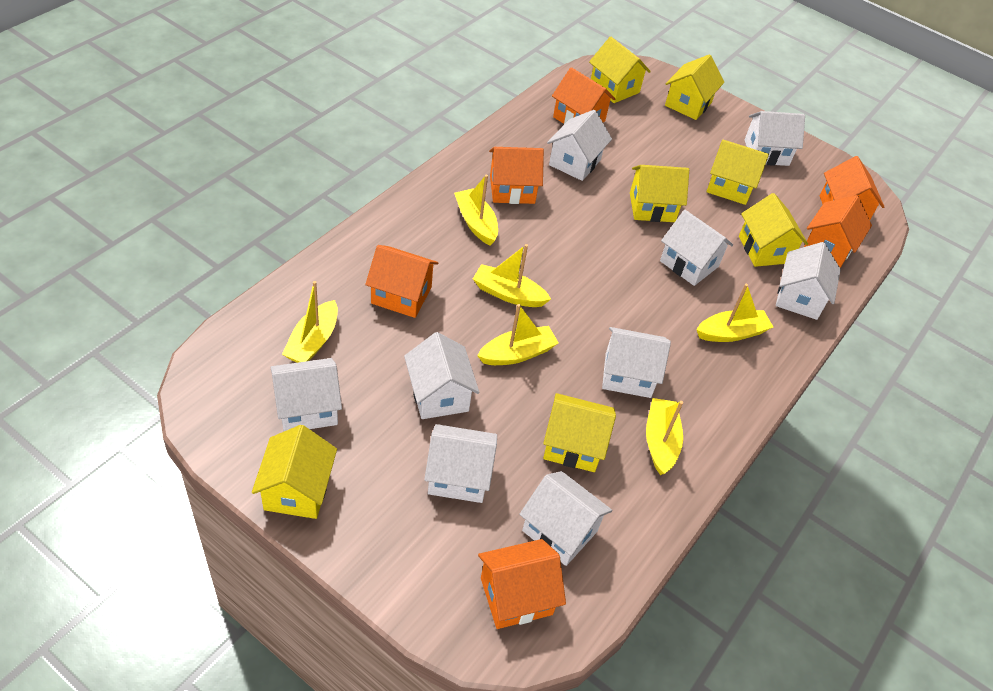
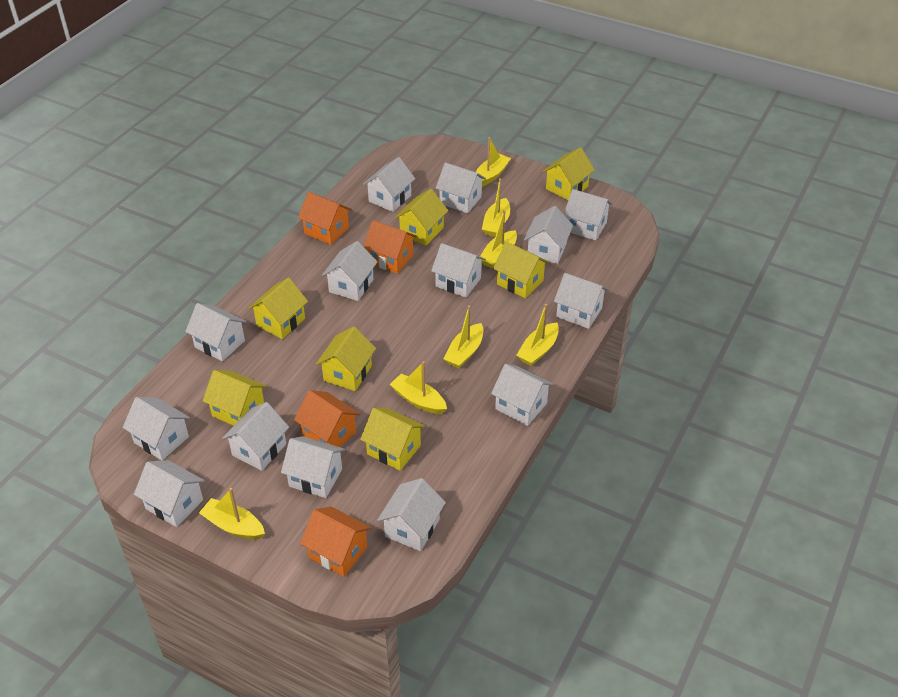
orange house: [365,245,439,318] [478,539,566,629] [489,147,544,204] [552,67,615,124] [804,195,872,268] [820,156,884,220] = 6 -> [294,390,360,447] [298,192,352,245] [300,507,371,577] [363,220,417,274] = 4
white house: [270,358,342,431] [404,332,480,419] [424,424,497,503] [519,471,612,566] [547,110,612,181] [602,327,671,398] [660,210,733,286] [745,111,805,166] [776,242,841,320] = 9 -> [123,397,190,460] [134,460,205,527] [185,303,247,361] [222,402,289,471] [281,436,345,498] [322,241,377,301] [363,157,415,212] [377,478,446,551] [431,243,486,298] [436,163,486,213] [491,364,554,426] [524,206,573,264] [554,273,609,329] [564,189,613,241] = 14
yellow boat: [282,281,338,363] [454,175,498,246] [473,244,551,307] [477,304,559,365] [646,398,683,475] [696,284,773,342] = 6 -> [199,488,265,539] [390,361,447,414] [444,306,483,368] [476,137,511,187] [480,210,517,269] [482,178,510,237] [516,304,559,366] = 7

